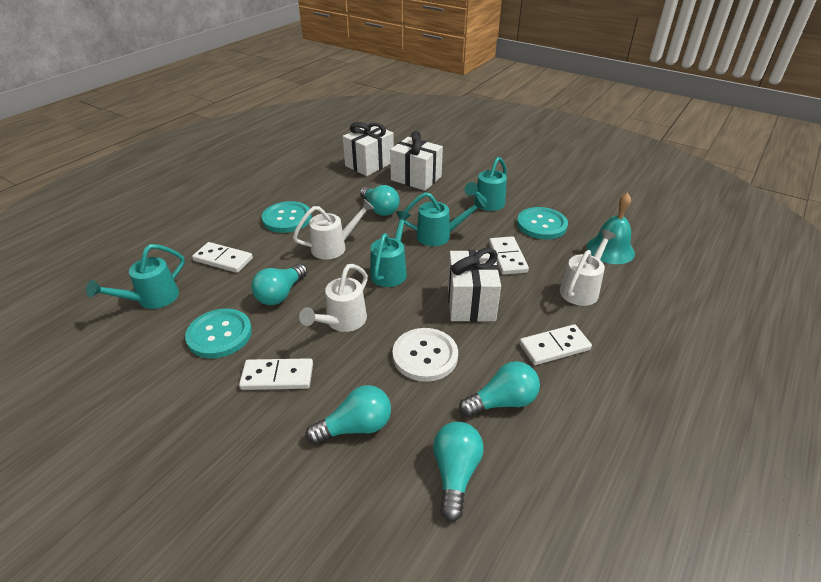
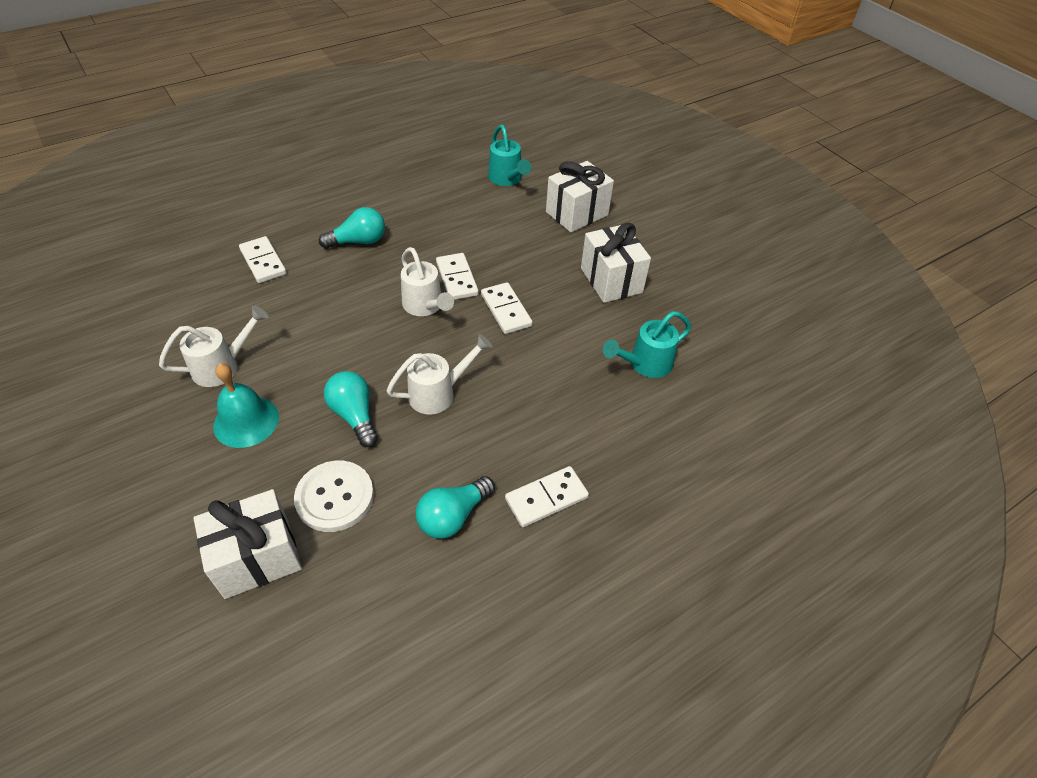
turquoise button: [185,309,252,358] [262,201,312,233] [517,207,568,239] = 3 -> none = 0
turquoise light bulb: [251,264,307,305] [306,385,391,444] [360,185,400,216] [433,422,484,522] [459,361,540,417] = 5 -> [319,207,385,249] [324,371,378,447] [416,476,495,539] = 3
turquoise watering can: [86,244,185,309] [370,211,411,287] [404,192,486,246] [465,157,507,211] = 4 -> [488,125,531,186] [603,311,691,378] = 2

